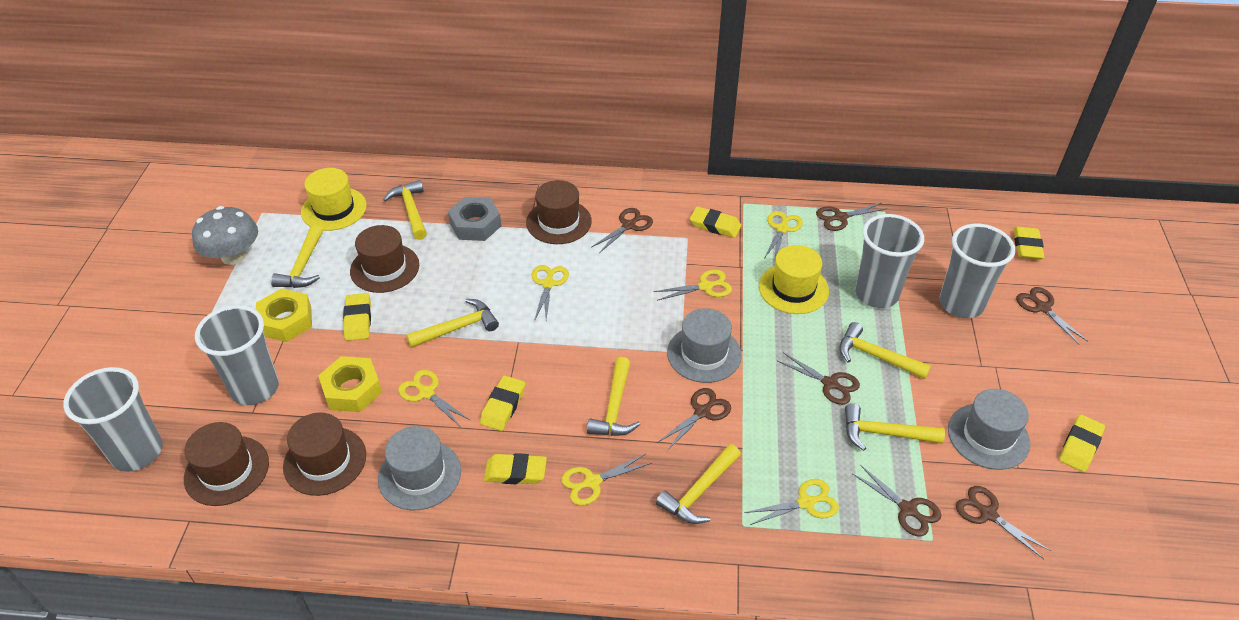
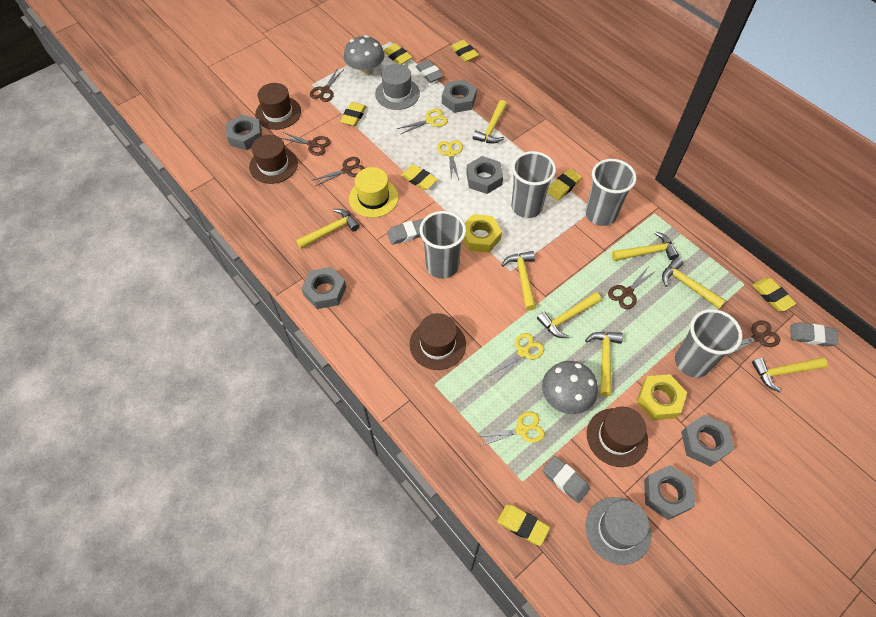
brown scissors: [591,208,653,253] [658,388,731,451] [778,352,860,405] [816,203,888,231] [852,465,941,537] [956,486,1051,559] [1016,287,1088,345] = 7 -> [281,132,331,156] [310,68,344,102] [313,157,365,186] [608,268,657,309] [727,320,780,356] = 5
grey eraser: none = 0 -> [387,219,423,245] [416,60,443,83] [543,456,590,503] [790,322,838,347] = 4
grey hat: [378,426,461,510] [667,308,742,383] [948,389,1031,470] = 3 -> [375,64,420,110] [585,497,651,565] = 2
grey mushroom: [192,206,258,265] = 1 -> [344,35,385,76] [542,361,598,414] = 2
grey nut: [448,197,501,241] = 1 -> [226,115,262,150] [301,267,346,309] [442,80,477,113] [466,156,503,194] [644,465,695,520] [681,414,734,467] = 6
yellow eraser: [343,293,371,341] [480,375,525,431] [484,453,547,484] [690,206,741,238] [1014,227,1044,259] [1059,414,1105,472] = 6 -> [340,102,367,126] [383,43,412,64] [401,165,438,190] [450,40,479,62] [497,504,550,546] [547,169,582,201] [752,278,796,311] = 7
yellow hammer: [271,225,323,288] [383,180,427,240] [406,299,499,348] [587,357,640,436] [656,444,741,524] [839,322,931,379] [845,403,945,451] = 7 -> [296,209,360,249] [473,100,507,143] [502,251,536,310] [537,292,601,338] [585,332,623,397] [612,231,679,261] [662,257,726,309] [752,357,827,392] = 8
yellow hat: [301,168,367,231] [759,245,829,314] = 2 -> [349,167,399,218] = 1
yellow scissors: [398,370,471,426] [532,265,569,321] [561,454,652,506] [654,269,732,301] [745,479,839,525] [765,211,803,258] = 6 -> [397,109,448,134] [437,140,463,180] [477,412,545,446] [490,333,544,382] = 4

